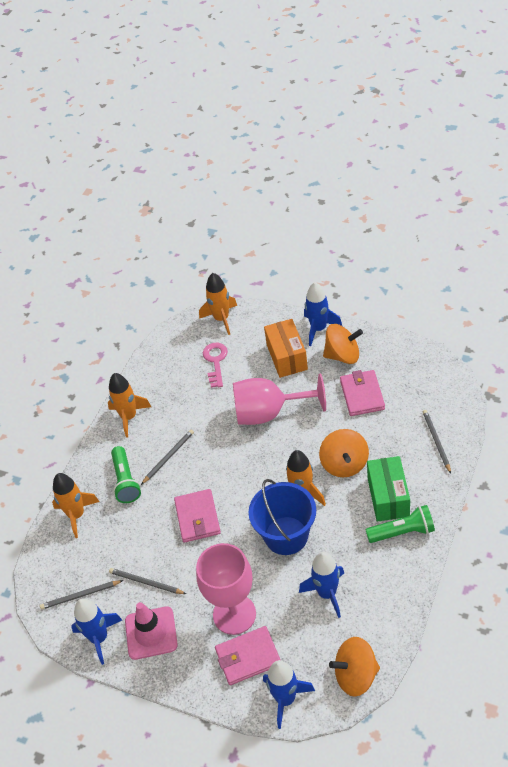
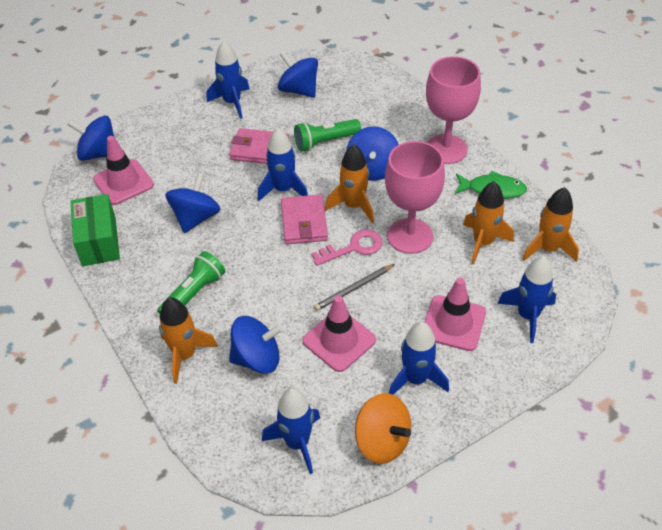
blue bucket: [249,479,316,555] = 1 -> none = 0
blue rocket: [71,598,122,665] [263,660,315,729] [299,552,344,618] [304,282,342,346] = 4 -> [207,41,250,119] [258,128,308,201] [262,388,320,474] [389,322,449,395] [497,256,556,343] = 5
blue spinning top: none = 0 -> [67,116,114,161] [165,172,220,233] [229,316,283,374] [278,52,318,98] [346,126,399,181] = 5
green fish: none = 0 -> [455,171,527,199] = 1
grey pencil: [40,580,123,610] [109,568,186,594] [141,430,194,485] [423,410,451,474] = 4 -> [314,264,395,311] = 1
orange box: [264,319,308,378] = 1 -> none = 0
orange spinning top: [319,429,369,477] [323,324,363,364] [329,637,380,697] = 3 -> [355,393,411,464] = 1
pink traffic cone: [125,602,178,660] = 1 -> [93,136,154,205] [302,295,376,372] [425,278,486,351] = 3
pink wallet: [174,489,221,543] [215,626,280,685] [340,370,385,416] = 3 -> [229,128,289,164] [281,194,328,244] = 2

